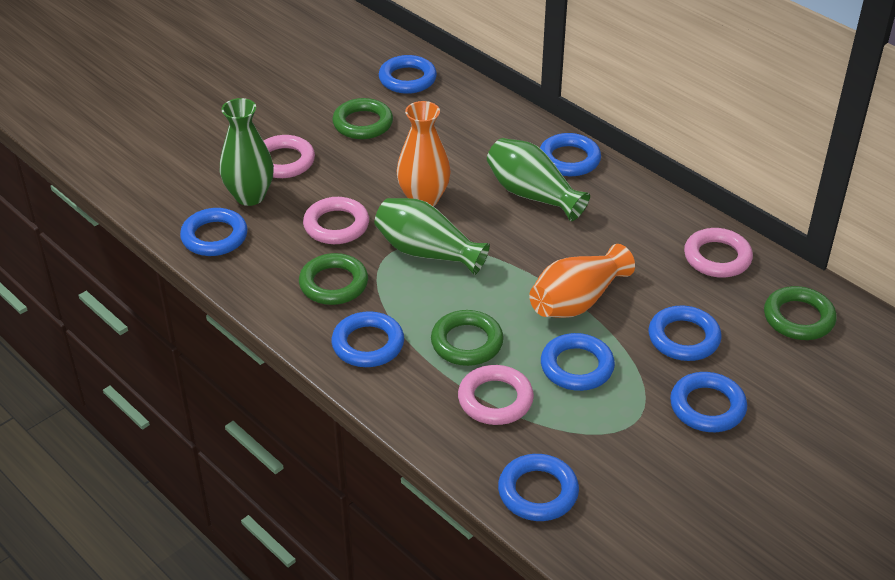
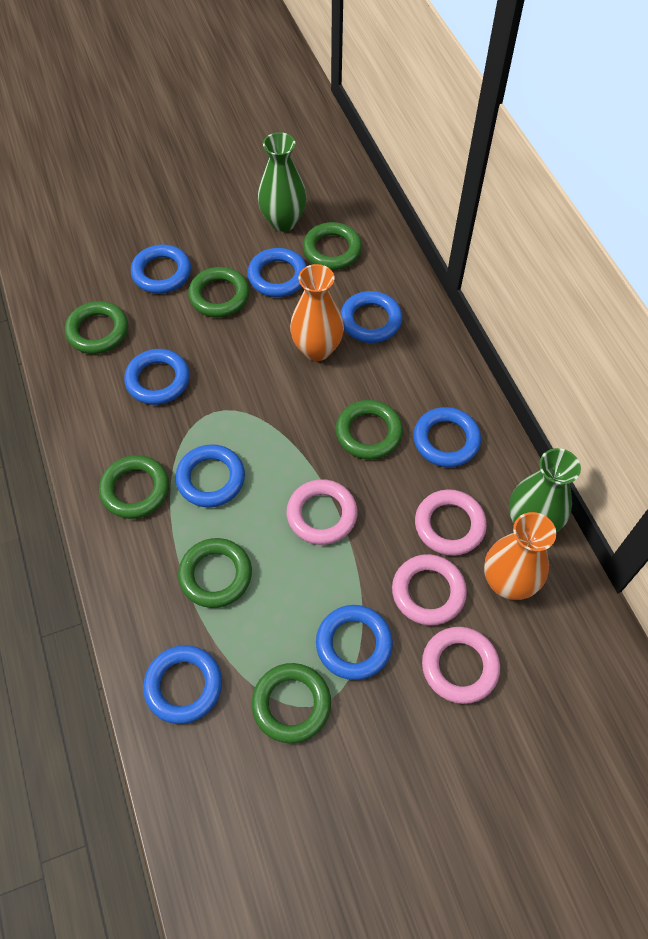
green ring: [299,253,368,305] [332,98,393,139] [431,310,504,366] [764,286,837,340] = 4 -> [65,301,128,354] [99,455,169,519] [178,538,252,608] [188,267,250,317] [252,663,331,743] [303,222,362,270] [336,400,403,460] = 7
green vase: [220,98,274,206] [374,198,490,275] [487,138,590,221] = 3 -> [258,132,307,232] [509,448,581,533] = 2

